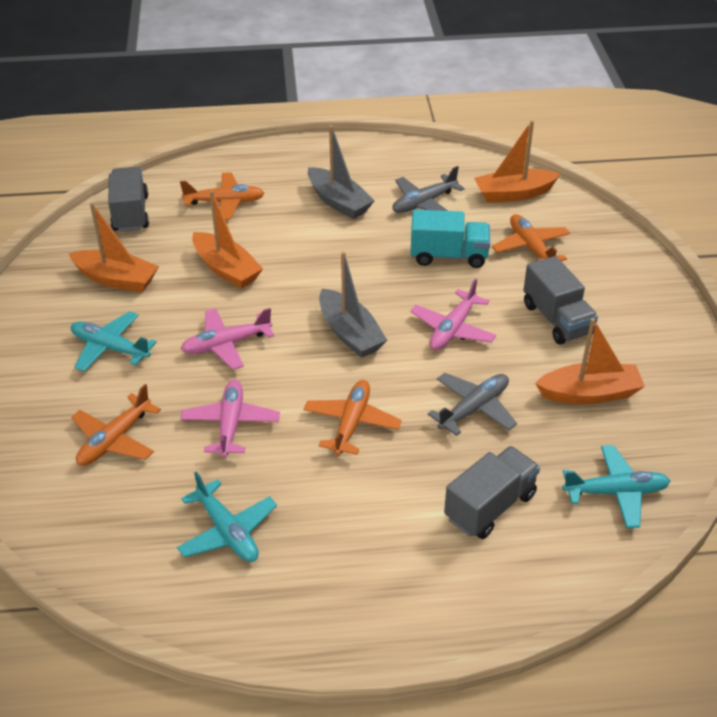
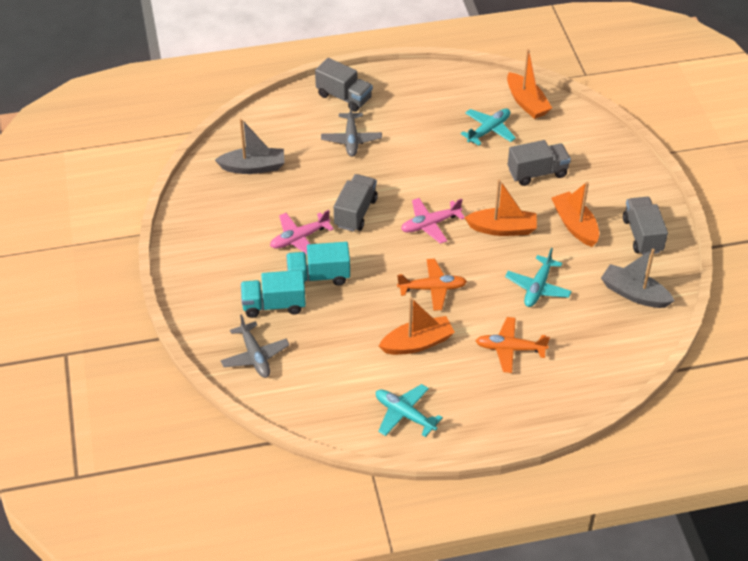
grey truck: [108,167,149,232] [444,446,540,539] [523,256,598,345] = 3 -> [315,58,373,112] [334,174,378,232] [508,140,571,186] [623,197,668,255] = 4
orange plane: [71,384,161,466] [180,172,264,220] [304,380,402,455] [492,214,570,261] = 4 -> [397,259,467,311] [476,317,550,373] = 2
pink plane: [180,380,280,458] [181,308,274,370] [410,278,496,350] = 3 -> [270,210,334,254] [401,198,464,244] = 2
turquoise truck: [411,210,490,268] = 1 -> [241,270,306,318] [286,242,350,286] = 2

